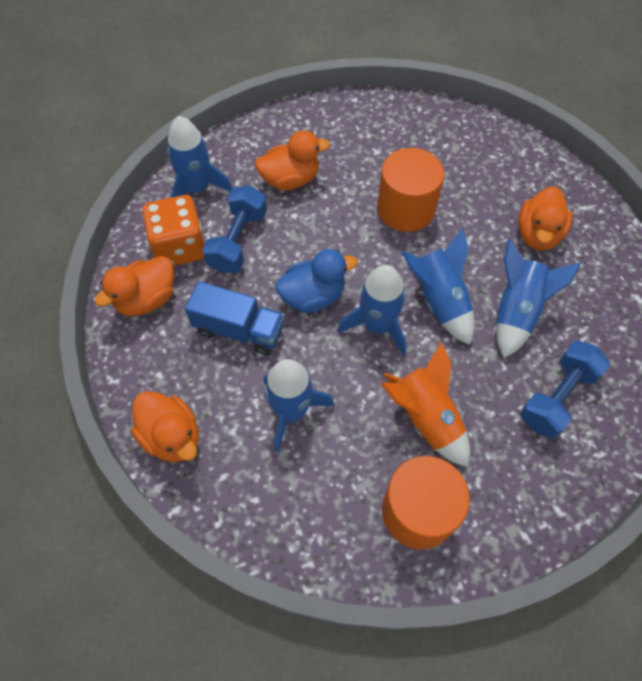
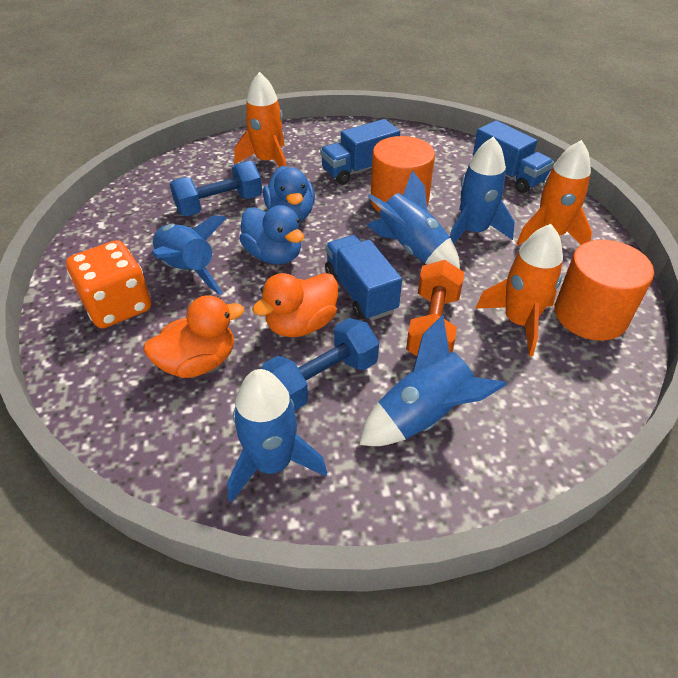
blue duck: [275,249,358,313] = 1 -> [239,205,304,265] [263,166,315,222] = 2
blue truck: [185,281,284,355] = 1 -> [320,119,400,185] [325,235,402,321] [473,120,554,193] = 3
orange duck: [95,256,174,316] [131,391,199,462] [255,130,330,190] [518,186,573,251] = 4 -> [144,295,244,378] [252,273,338,337] = 2
orange dumbbell: none = 0 -> [406,260,464,356] = 1
orange rocket: [381,342,470,467] = 1 -> [234,72,287,167] [475,224,563,356] [516,140,592,246] = 3

